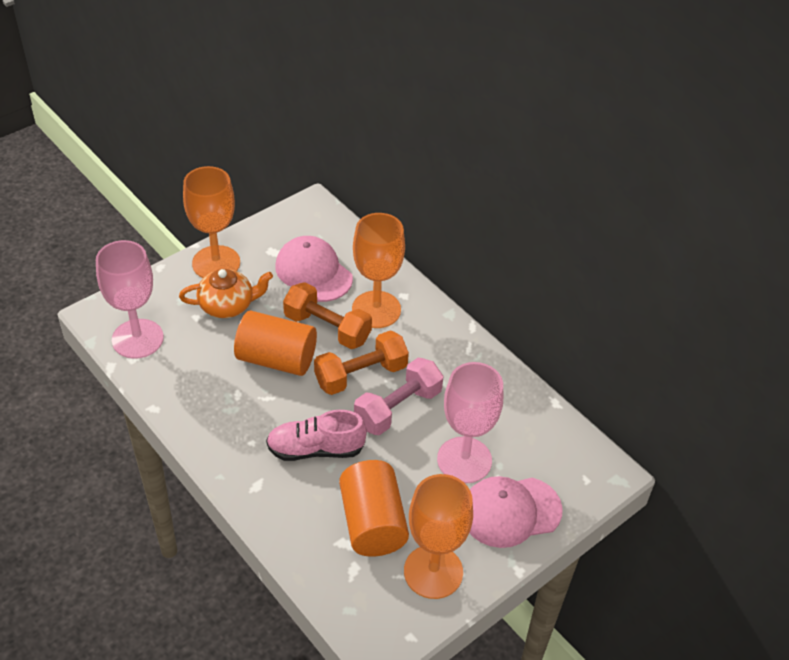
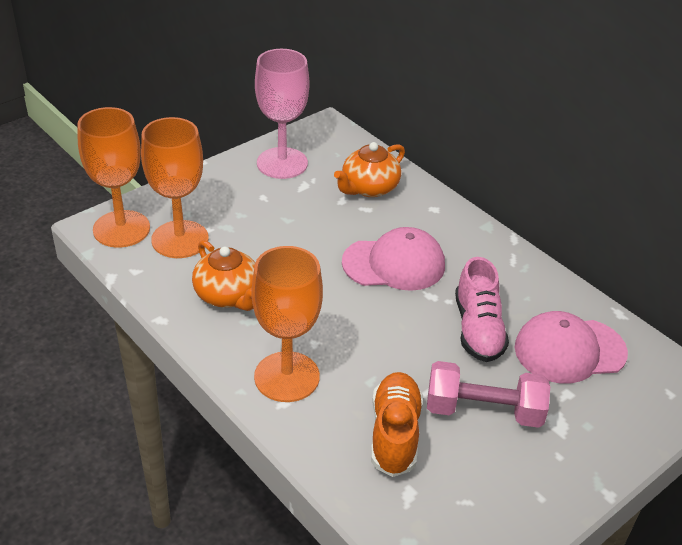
orange cylinder: [234,311,317,376] [339,460,409,557] = 2 -> none = 0
orange dumbbell: [283,282,372,349] [314,330,409,395] = 2 -> none = 0
orange shoe: none = 0 -> [371,372,423,477] = 1
orange teapot: [179,269,273,318] = 1 -> [192,240,255,311] [334,142,405,197] = 2
pink goblet: [96,240,164,359] [437,362,503,483] = 2 -> [255,49,309,179] = 1

